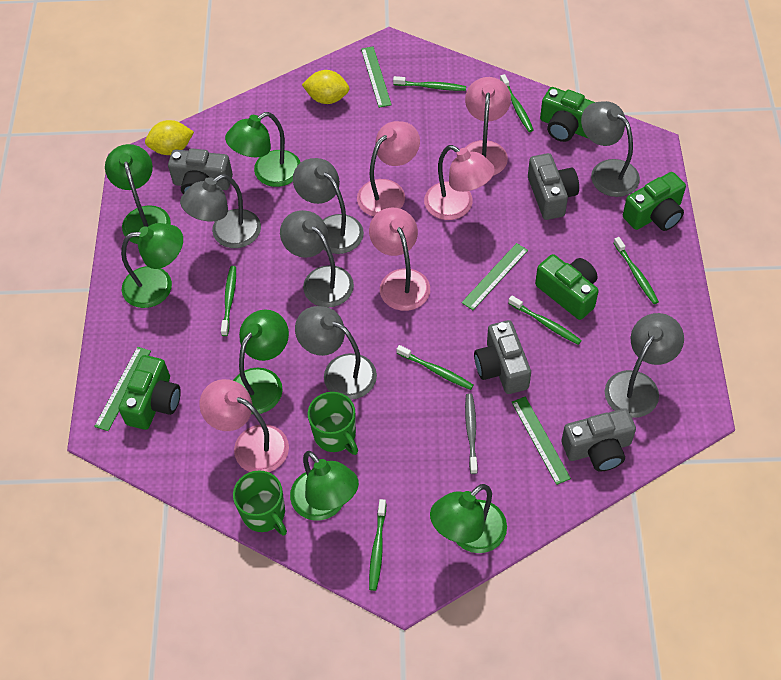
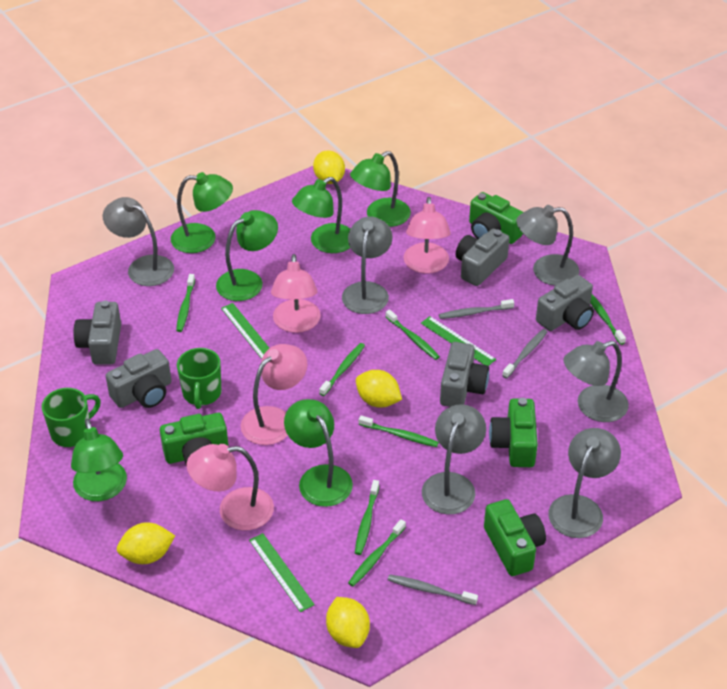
green ruler: [94,347,151,431] [361,46,392,108] [461,243,528,310] [512,396,571,485] = 4 -> [221,303,269,359] [249,533,315,612] [421,316,496,366] = 3
grey camera: [168,148,233,194] [474,320,531,394] [528,153,579,220] [561,408,636,472] = 4 -> [74,301,121,365] [106,349,172,408] [440,342,489,407] [456,229,509,286] [536,275,594,331] = 5
grey toothbrush: [465,393,478,474] = 1 -> [388,574,478,605] [439,299,514,319] [502,329,547,379] = 3
pink lamp: [199,379,289,472] [357,121,420,216] [369,208,430,311] [424,145,495,220] [465,77,511,176] = 5 -> [186,444,274,530] [241,344,307,445] [271,254,321,333] [403,197,451,274] = 4
yellow lemon: [145,120,194,155] [302,70,349,104] = 2 -> [117,523,175,564] [313,150,345,184] [326,597,370,648] [356,370,402,408] = 4

